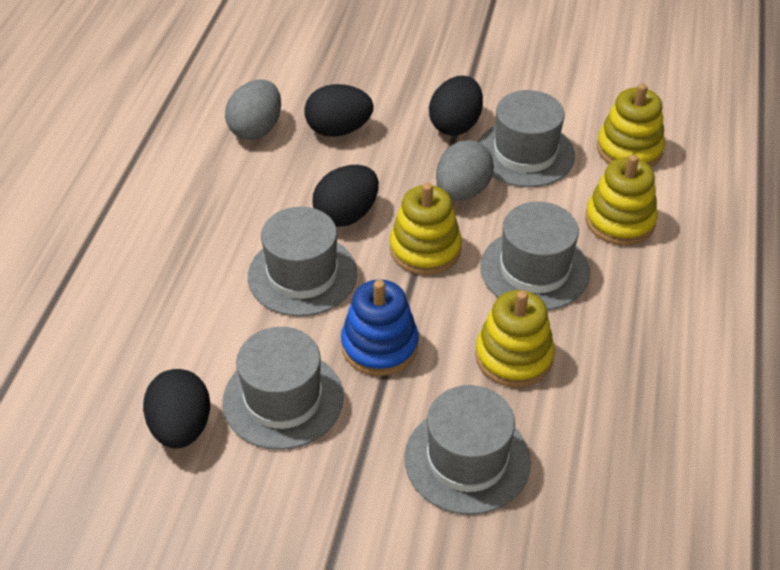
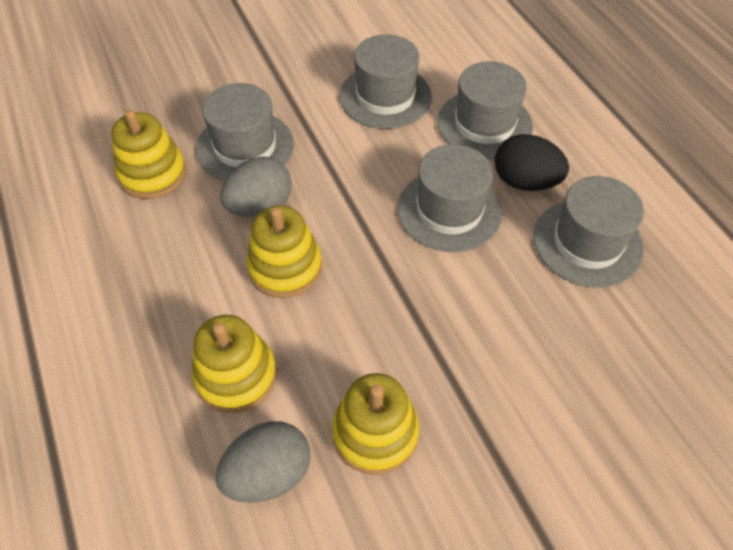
black egg: [143,369,210,449] [304,84,373,137] [312,165,379,227] [429,75,483,136] = 4 -> [494,134,569,191] = 1
blue stacking toy: [341,280,419,376] = 1 -> none = 0

